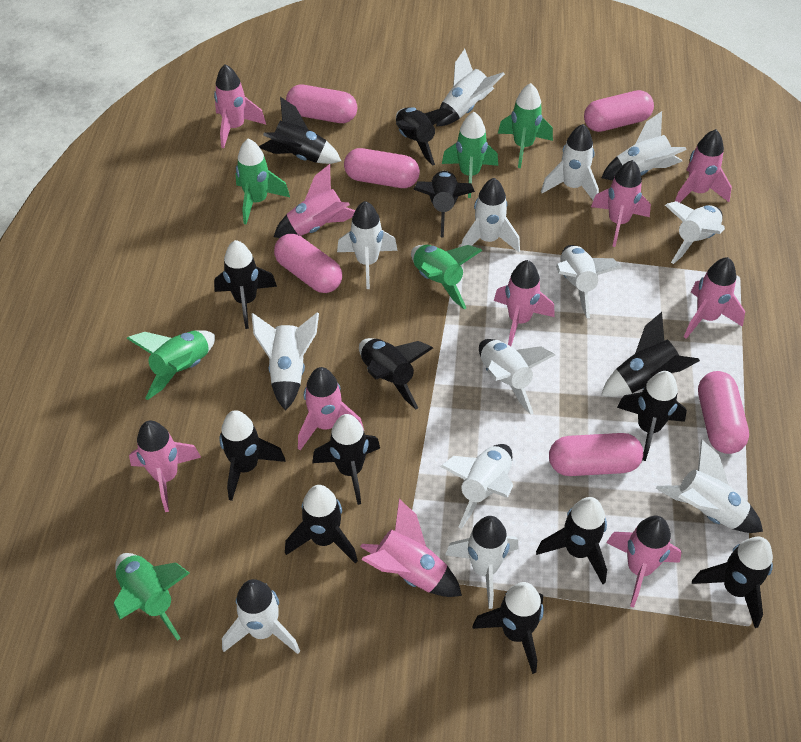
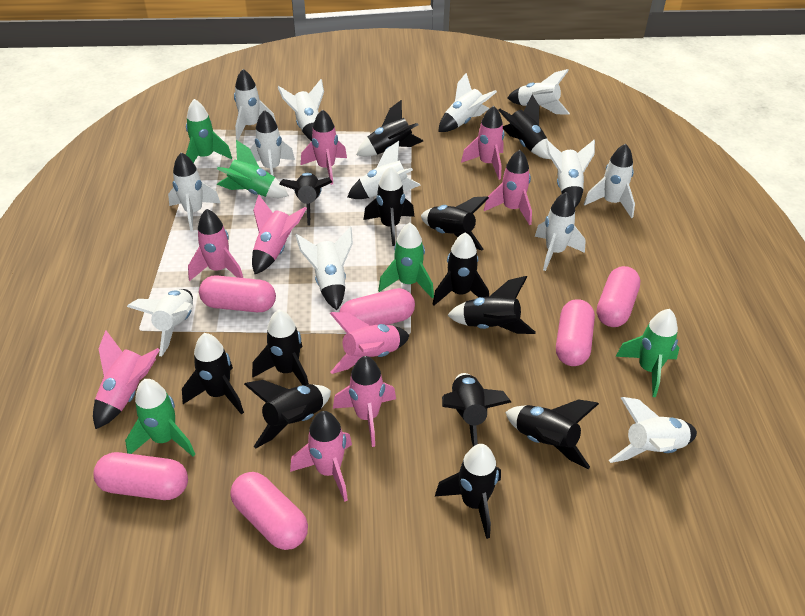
green rocket: [114,553,190,641] [126,330,215,400] [236,139,290,225] [411,245,482,309] [442,112,498,198] [498,83,553,168] = 6 -> [125,379,195,456] [186,99,232,163] [217,140,289,198] [378,222,434,299] [616,309,679,397] = 5
pink rocket: [129,421,201,512] [214,64,266,148] [274,164,356,238] [298,367,364,450] [360,499,462,597] [494,260,555,346] [591,160,651,247] [606,516,682,607] [675,129,732,203] [684,257,745,339] = 10 -> [93,330,160,429] [188,209,243,281] [252,195,307,274] [290,411,352,502] [301,109,347,185] [330,312,410,374] [333,356,396,447] [461,106,504,180] [484,150,532,225] = 9

